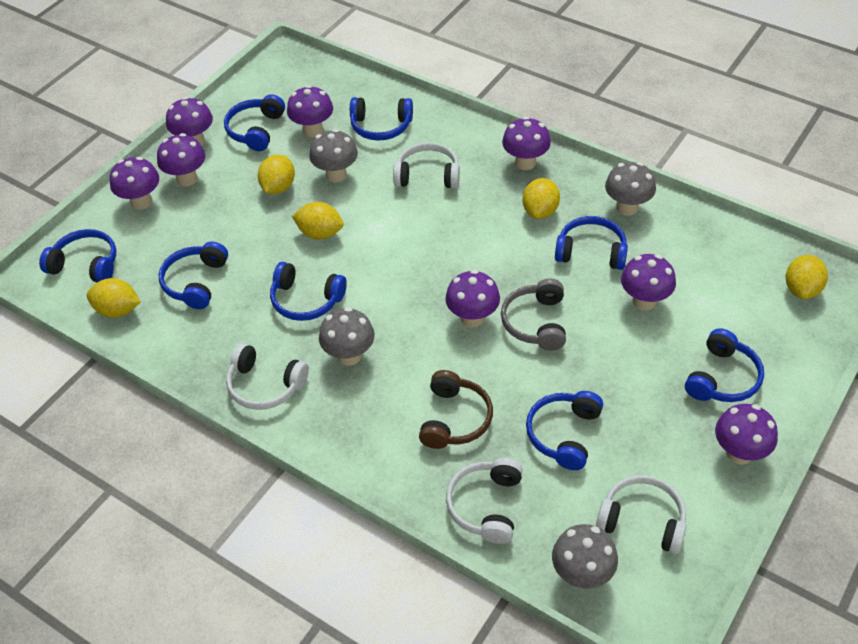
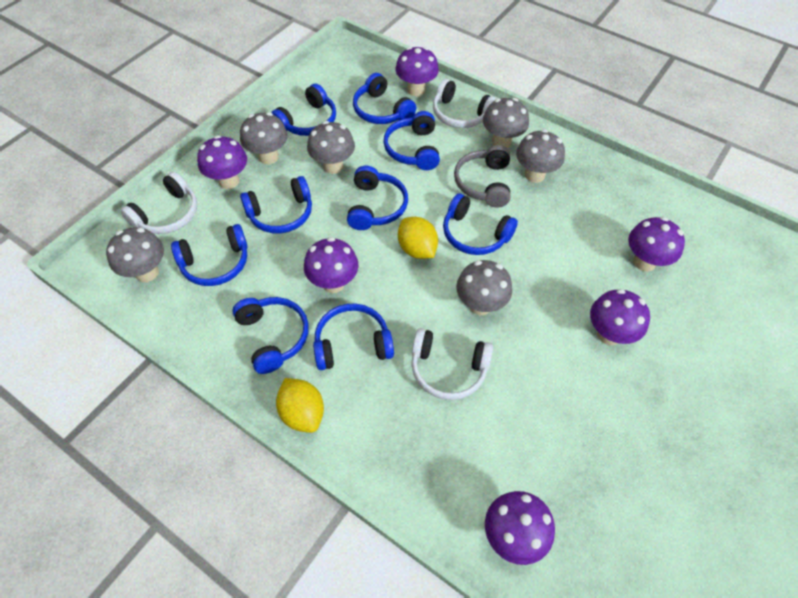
blue headphones: [39,229,116,283] [158,242,228,309] [224,94,285,151] [270,262,347,321] [350,97,413,141] [526,391,603,470] [555,216,628,270] [685,328,764,402] = 8 -> [171,224,248,286] [232,297,309,374] [240,176,312,233] [271,84,336,136] [313,304,394,370] [347,166,408,230] [353,73,416,124] [383,111,440,170] [443,193,518,255] = 9
brown headphones: [419,370,493,449] = 1 -> none = 0
grey mushroom: [309,129,358,182] [319,307,375,366] [552,524,618,589] [605,162,656,216] = 4 -> [106,227,164,282] [240,112,288,164] [307,121,355,174] [456,260,512,315] [483,98,529,148] [516,129,565,183] = 6
purple mushroom: [110,157,159,210] [157,133,205,186] [166,97,213,146] [287,85,333,137] [445,270,500,328] [502,117,551,170] [621,254,676,310] [715,404,778,465] = 8 -> [197,135,247,189] [304,237,358,293] [395,47,439,96] [485,491,555,565] [590,289,650,345] [628,217,685,272] = 6
white headphones: [226,343,309,410] [393,142,460,189] [446,458,523,544] [596,475,686,554] = 4 -> [120,172,197,234] [411,328,493,400] [433,79,496,128] = 3
yellow lemon: [87,278,141,318] [258,155,295,194] [292,202,344,240] [523,178,560,219] [786,255,828,299] = 5 -> [276,378,324,433] [398,217,438,259] = 2

